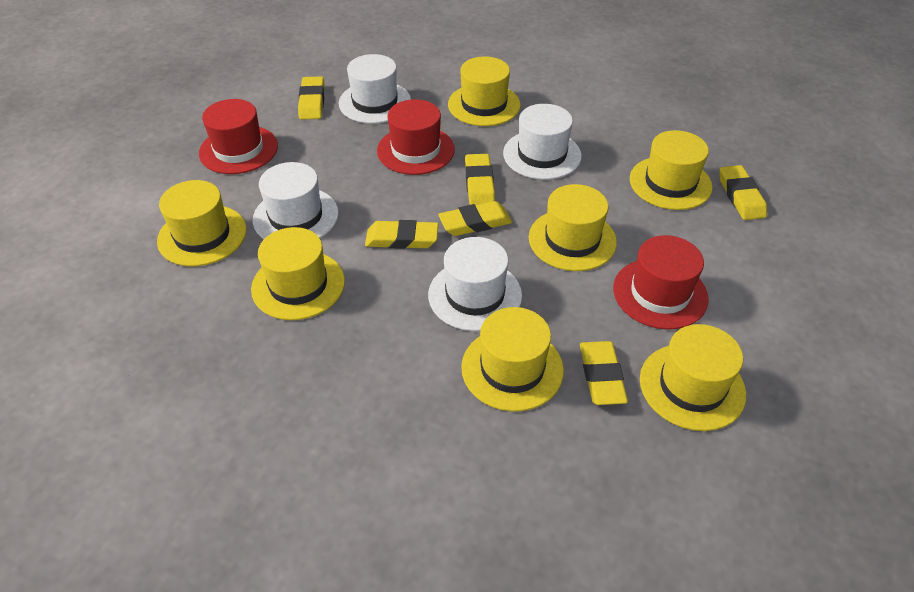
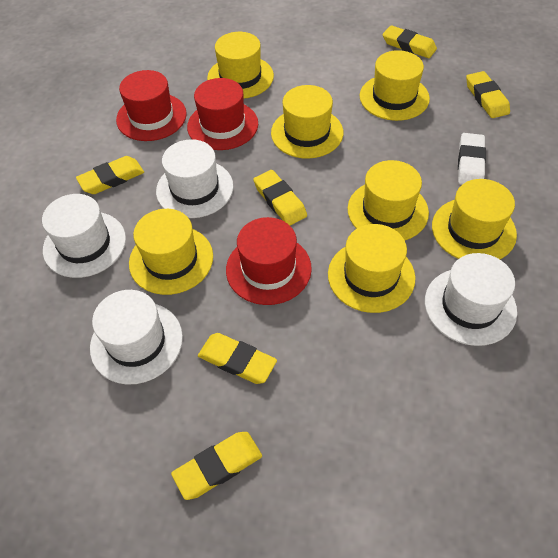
white eraser: none = 0 -> [458,133,486,185] = 1

